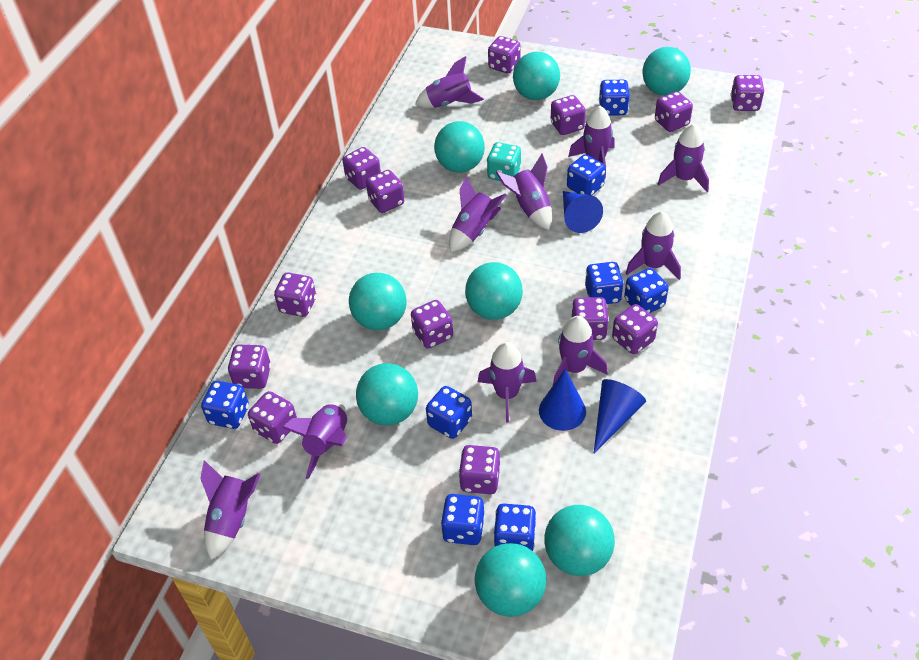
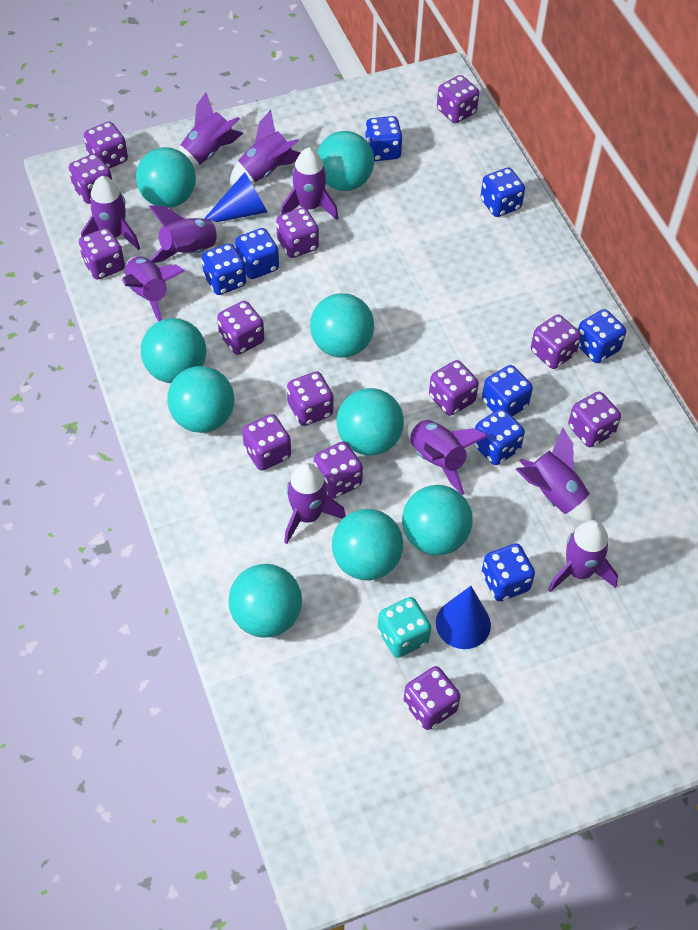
blue cone: [539,369,586,431] [563,191,603,233] [594,379,646,453] = 3 -> [204,172,267,222] [436,586,491,649] = 2
turquoise ball: [349,273,407,330] [356,363,418,426] [434,121,485,173] [465,262,523,320] [475,543,546,617] [513,52,560,100] [544,505,615,576] [642,47,691,96] = 8 -> [136,147,196,208] [141,318,206,383] [167,366,234,433] [228,564,302,638] [310,293,374,358] [317,131,374,191] [332,509,403,581] [336,388,404,456] [402,485,473,555] = 9

